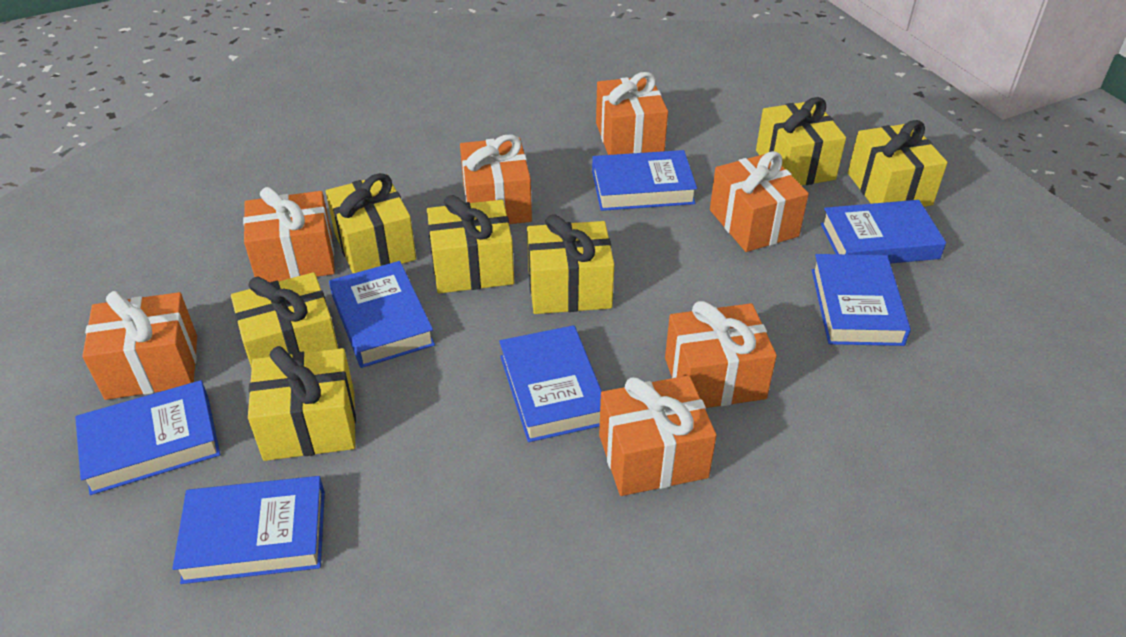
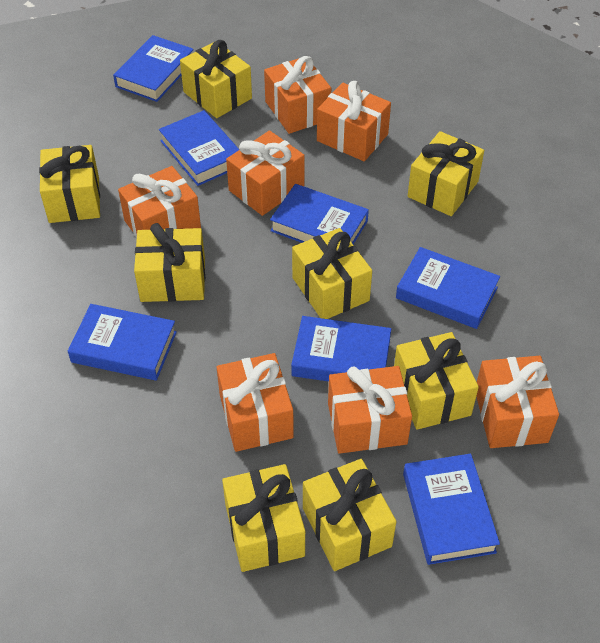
yellow gift: [231,272,338,368] [248,346,356,461] [326,173,416,273] [427,195,514,294] [527,214,614,314] [756,97,846,186] [848,120,947,207] = 7 -> [39,145,100,223] [134,223,205,302] [180,40,252,118] [222,464,305,572] [292,228,372,319] [303,459,397,571] [394,332,479,430] [408,131,484,216] = 8

